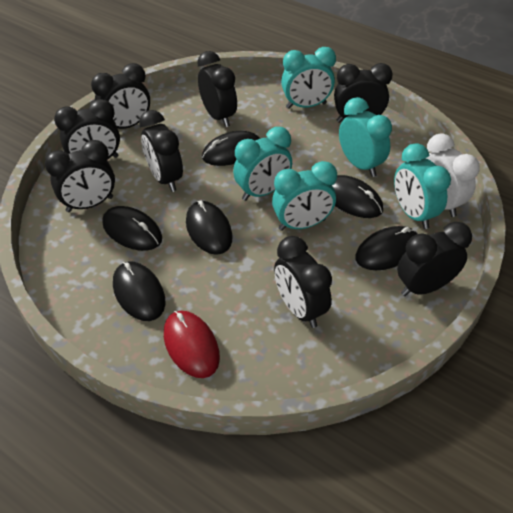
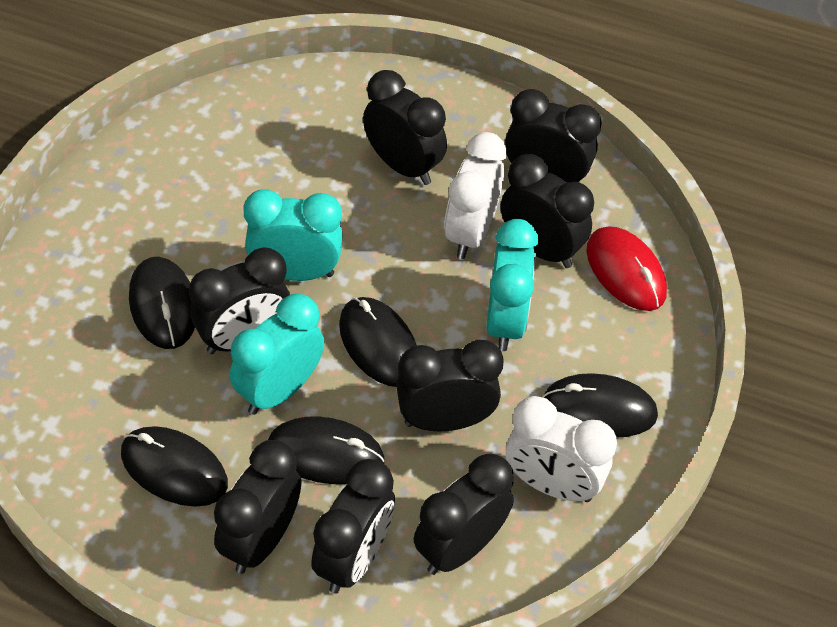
black mouse: [102,206,162,251] [113,261,165,321] [186,200,233,255] [202,131,260,166] [332,175,383,218] [355,226,418,270] = 6 -> [121,426,228,507] [129,257,195,349] [268,417,385,484] [339,297,417,387] [542,373,658,438] = 5
turquoise clock: [233,127,292,201] [272,161,337,231] [281,47,336,109] [339,97,392,177] [394,143,451,229] = 5 -> [230,294,324,415] [243,189,343,281] [486,219,538,351] = 3
white clock: [426,133,480,217] = 1 -> [444,132,506,259] [506,396,617,502] = 2

